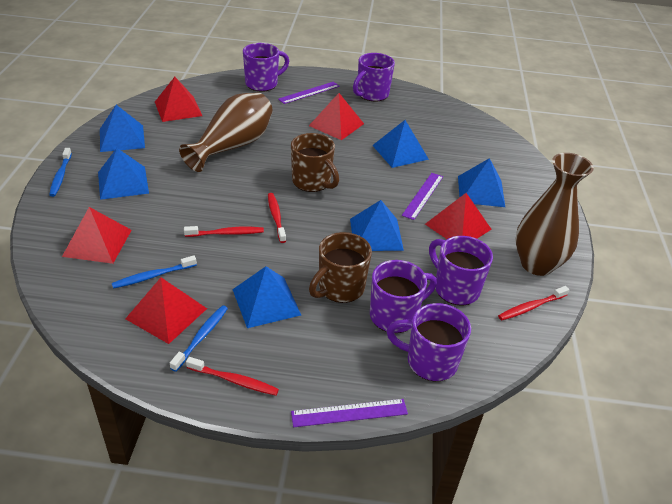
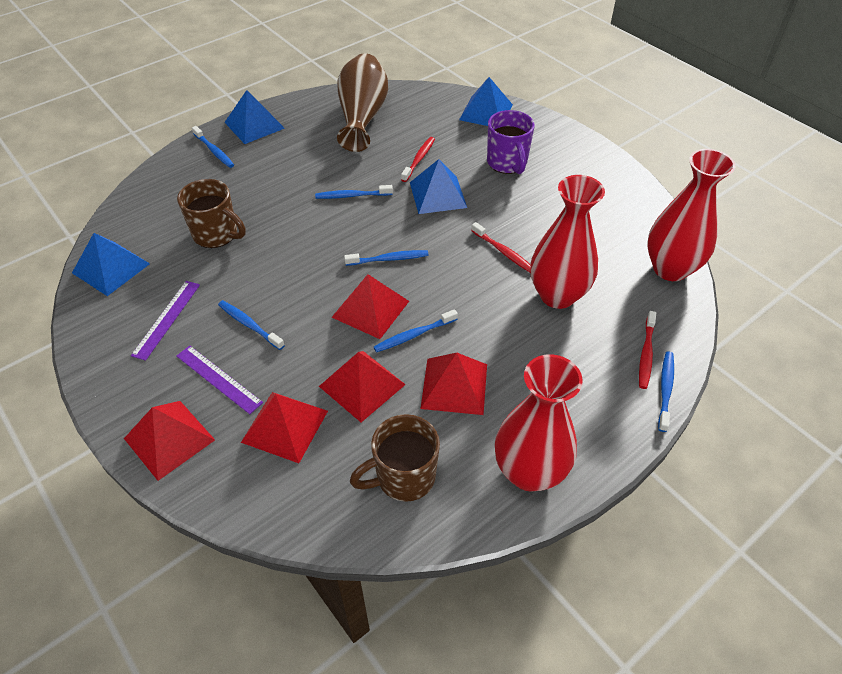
blue pyramid: [98,148,149,200] [100,105,145,152] [232,266,301,328] [350,200,404,251] [372,120,429,168] [458,158,505,207] = 6 -> [72,233,150,296] [224,90,285,144] [410,159,467,214] [459,77,513,126] = 4
blue toothbrush: [49,148,72,197] [112,255,197,289] [170,305,228,372] = 3 -> [192,126,234,168] [218,300,285,350] [315,185,393,199] [344,250,429,266] [374,309,458,353] [658,351,674,432] = 6
brown vase: [179,92,273,172] [515,153,594,276] = 2 -> [337,53,388,152] = 1
purple mug: [243,43,289,92] [353,53,395,102] [370,260,437,333] [387,303,471,381] [429,236,493,306] = 5 -> [487,110,535,174] = 1
purple ruler: [278,82,340,104] [291,399,408,427] [402,173,443,220] = 3 -> [131,281,200,361] [176,346,263,414] = 2
red toothbrush: [184,226,264,237] [186,357,279,396] [268,193,286,243] [498,286,570,320] = 4 -> [401,137,435,182] [471,222,530,272] [639,311,656,389] = 3
red vase: none = 0 -> [495,354,583,491] [530,175,605,309] [647,149,736,281] = 3

